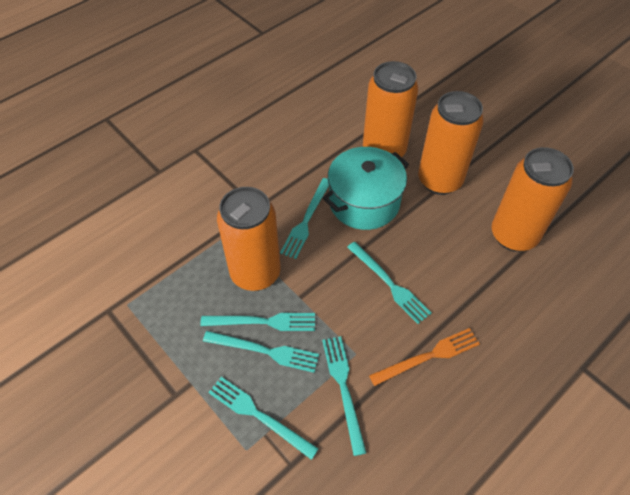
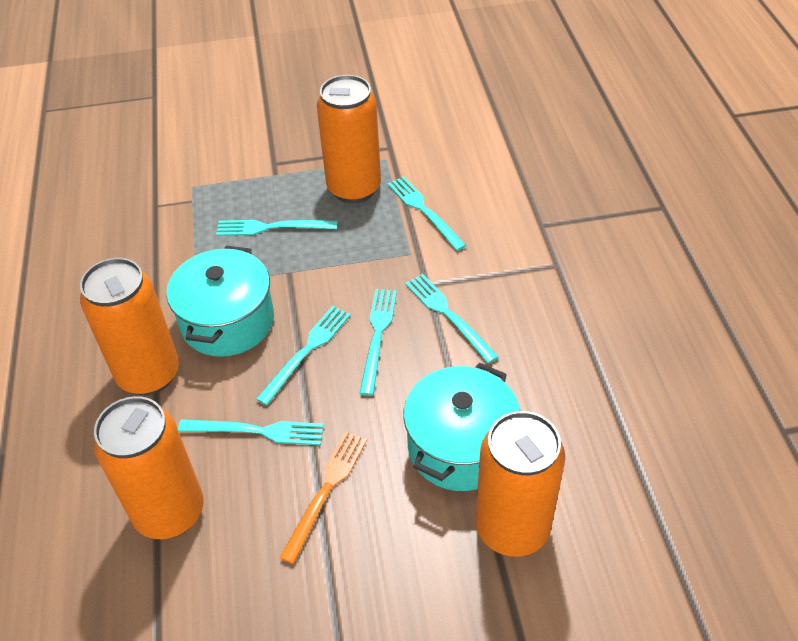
turquoise pot: [323,147,409,230] = 1 -> [166,246,274,357] [403,363,520,491] = 2

